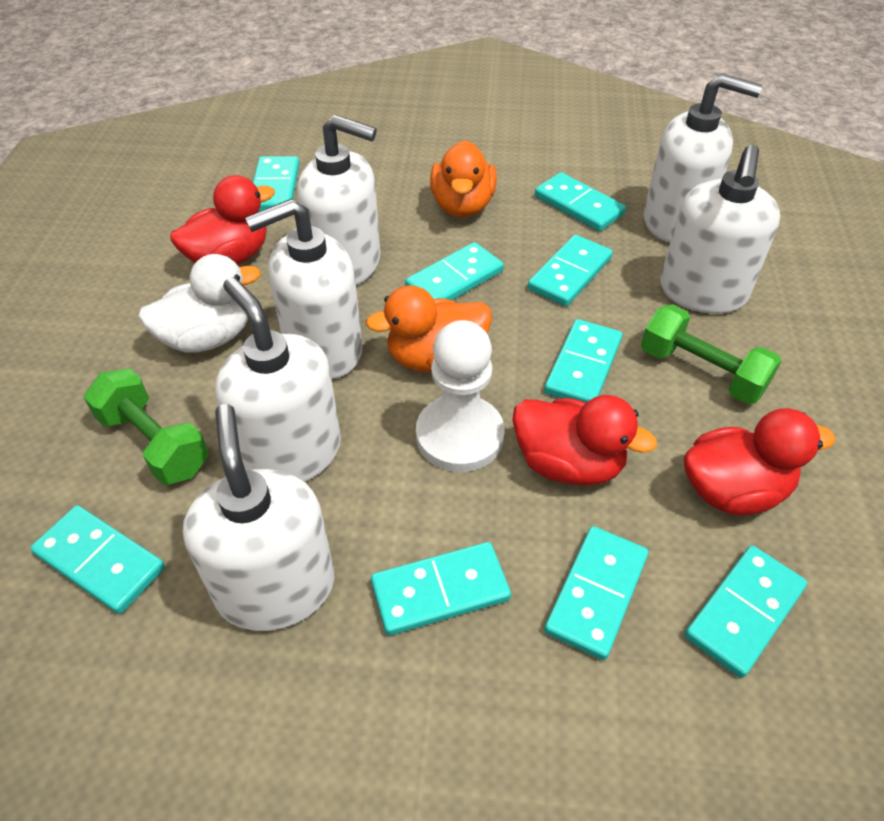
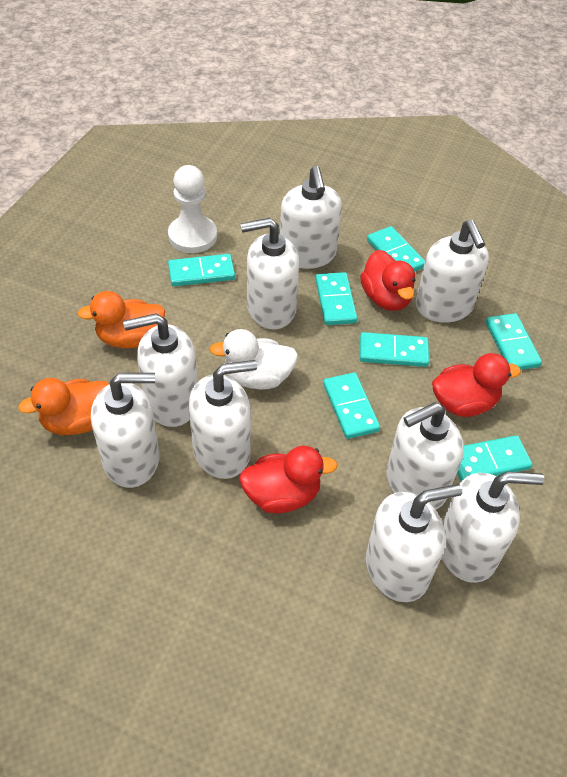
green dumbbell: [84,368,209,485] [641,304,781,404] = 2 -> none = 0
turquoise domino: [30,505,165,614] [253,156,300,212] [371,542,511,636] [405,242,504,300] [528,235,613,306] [535,172,626,231] [544,319,622,403] [544,526,648,660] [685,545,807,678] = 9 -> [168,254,235,286] [315,272,357,325] [323,372,380,439] [360,332,429,367] [367,226,425,272] [457,435,532,481] [486,313,542,370] = 7
white soap dispenser: [183,404,334,631] [215,277,341,482] [245,199,363,379] [297,115,380,285] [644,74,762,243] [660,145,780,314] = 6 -> [91,373,160,488] [123,313,198,427] [189,360,257,479] [241,218,300,329] [280,166,342,269] [366,484,462,602] [387,402,464,510] [416,220,489,323] [441,472,545,583] = 9

